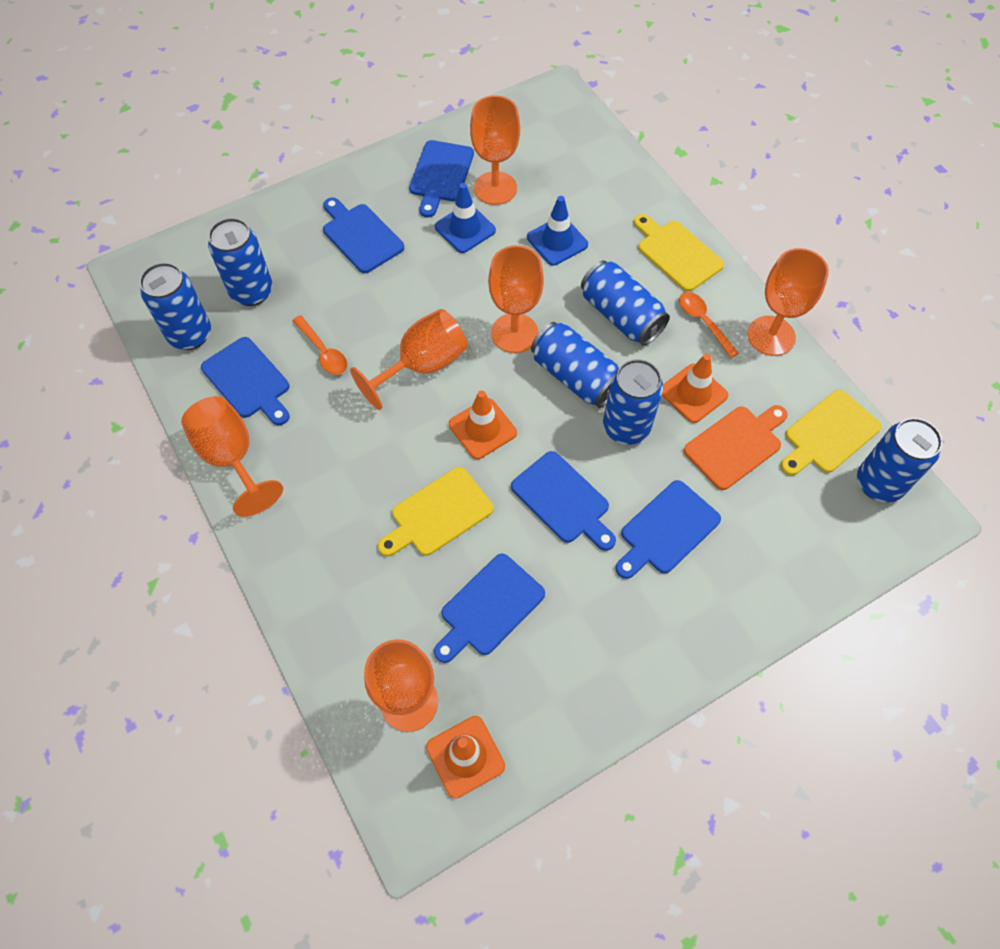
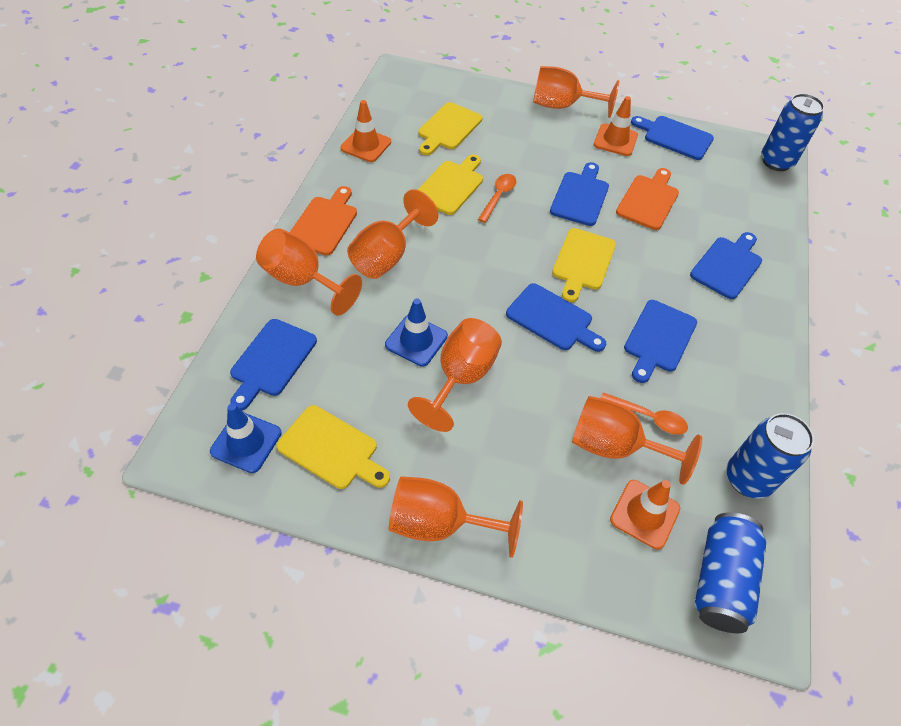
blue can: [139,263,211,350] [208,218,273,306] [531,322,619,408] [581,260,670,345] [603,359,663,445] [857,418,943,502] = 6 -> [694,512,766,633] [726,413,814,499] [761,93,824,171] = 3
orange cutting board: [684,405,788,490] = 1 -> [290,186,357,255] [616,168,679,230] = 2
yellow cutting board: [378,467,493,556] [634,214,724,292] [781,390,882,475] = 3 -> [276,405,390,489] [417,155,483,215] [418,102,482,155] [552,228,616,302] = 4

